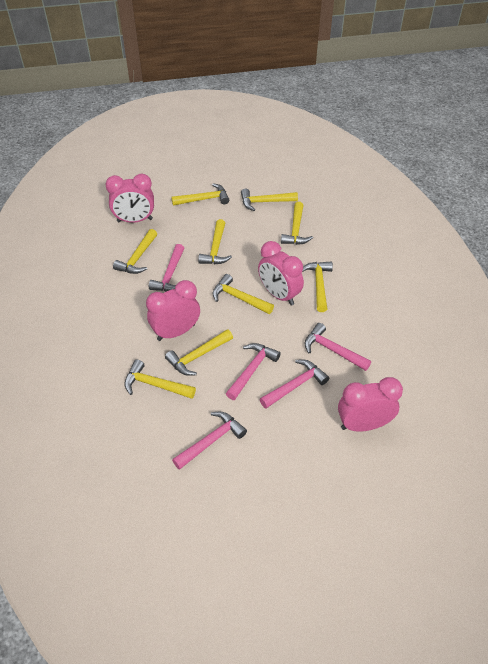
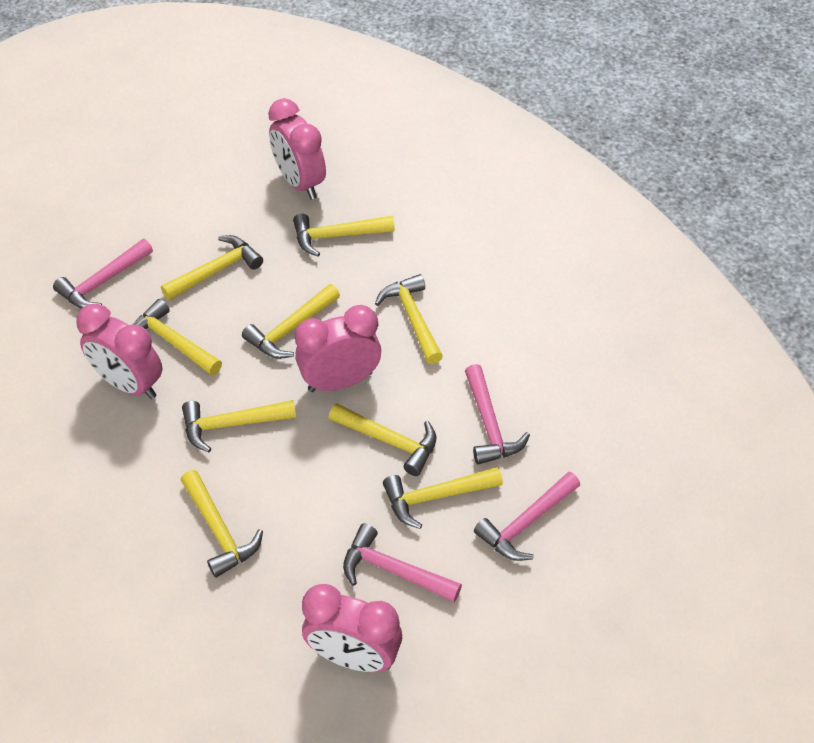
pink hammer: [149,244,184,292] [172,412,247,470] [226,343,281,400] [260,360,329,408] [304,323,371,371] = 5 -> [53,239,153,309] [343,524,462,602] [465,364,530,465] [474,472,580,561] = 4

